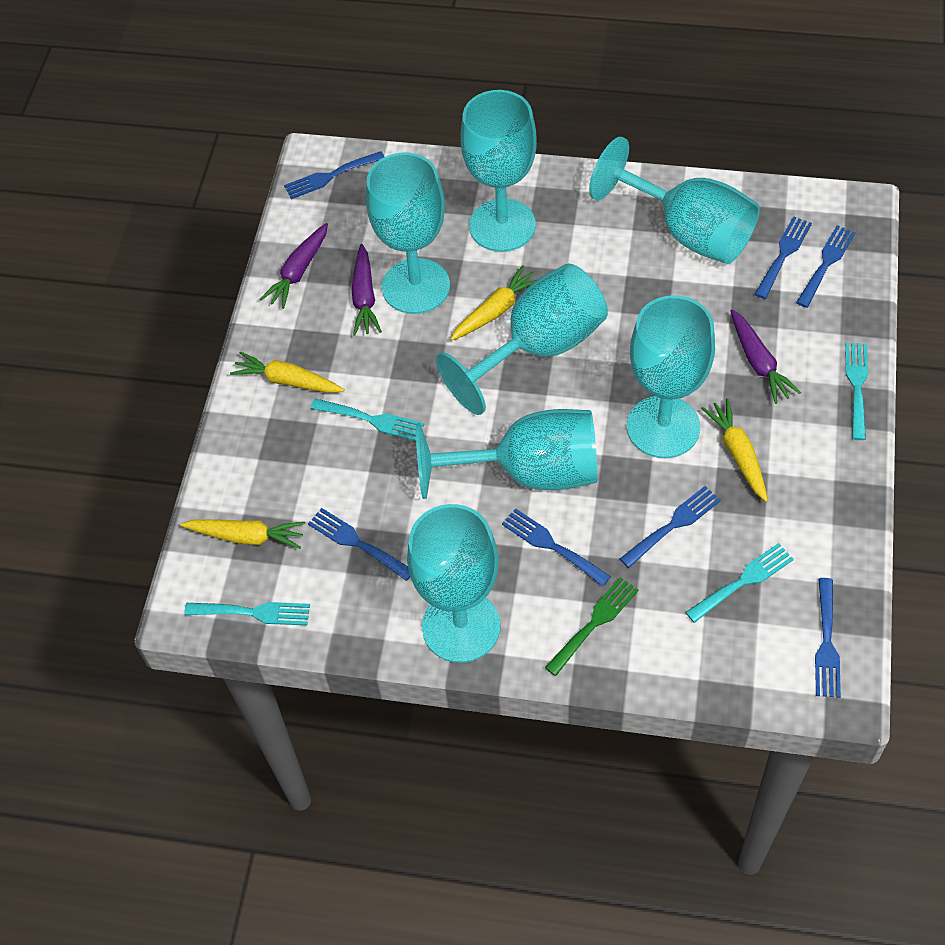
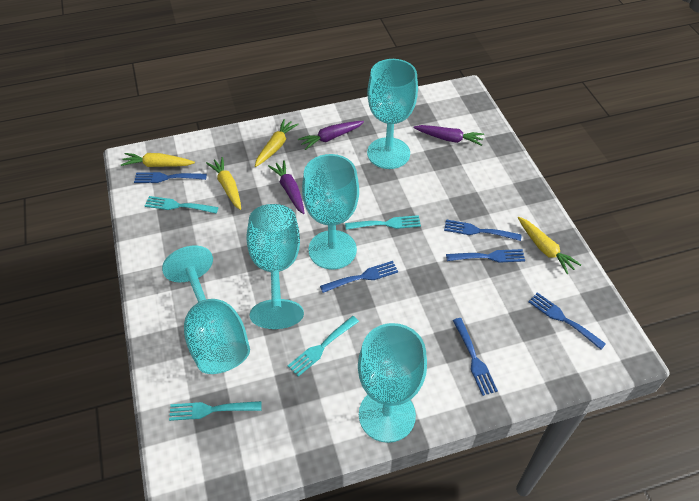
blue fork: [284,151,384,199] [308,508,410,581] [502,508,611,586] [620,486,721,568] [755,216,812,299] [796,225,856,308] [815,578,841,698] = 7 -> [134,172,207,183] [320,261,398,293] [444,219,522,241] [446,249,525,263] [453,318,498,396] [528,292,606,350] = 6
green fork: [545,577,639,676] = 1 -> none = 0
turquoise goblet: [366,153,450,314] [407,504,500,663] [416,409,598,499] [436,264,608,415] [461,90,537,252] [589,137,760,264] [627,295,715,458] = 7 -> [162,245,250,374] [247,204,304,329] [302,154,359,270] [358,323,427,443] [367,59,418,169] = 5

